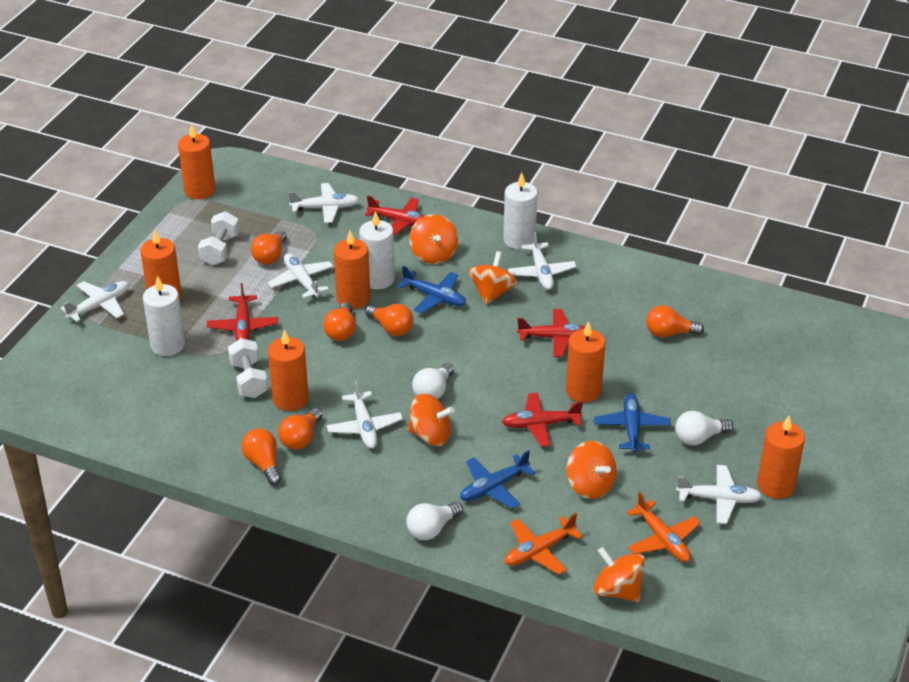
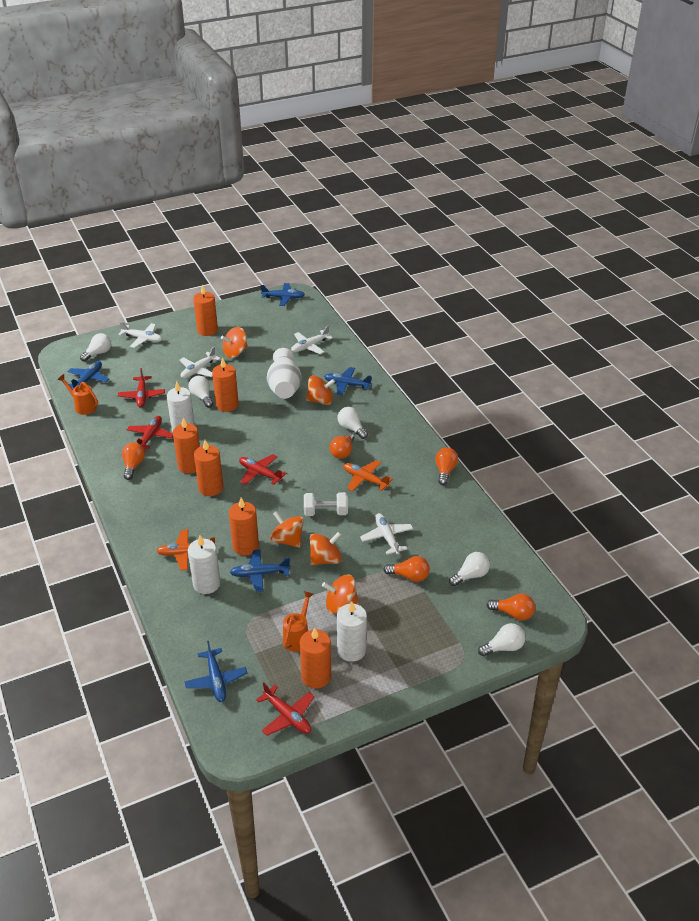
blue plane: [398,266,466,313] [460,450,536,509] [594,393,671,453] = 3 -> [67,361,109,389] [184,641,247,702] [230,549,291,592] [260,283,305,306] [324,367,372,395] = 5
orange light bulb: [241,428,282,485] [251,230,287,265] [278,408,322,450] [323,302,356,341] [365,304,413,336] [646,305,704,338] = 6 -> [122,442,145,480] [330,433,354,459] [383,556,430,582] [435,448,458,485] [487,594,535,620] = 5
orange watering can: none = 0 -> [57,374,98,415] [283,591,313,652] = 2
white dumbbell: [198,211,240,265] [228,338,268,398] = 2 -> [304,492,348,516] = 1
white light bulb: [406,502,463,540] [412,363,454,399] [675,411,733,445] = 3 -> [80,333,111,362] [188,376,213,408] [337,407,368,439] [449,552,490,586] [478,623,526,656] = 5
white plane: [61,281,129,322] [268,253,334,298] [288,183,359,223] [326,380,403,449] [508,231,576,290] [676,465,762,524] = 6 -> [118,322,162,348] [180,347,220,379] [291,325,333,354] [360,513,413,555] = 4
white vase: none = 0 -> [267,348,302,399] = 1

